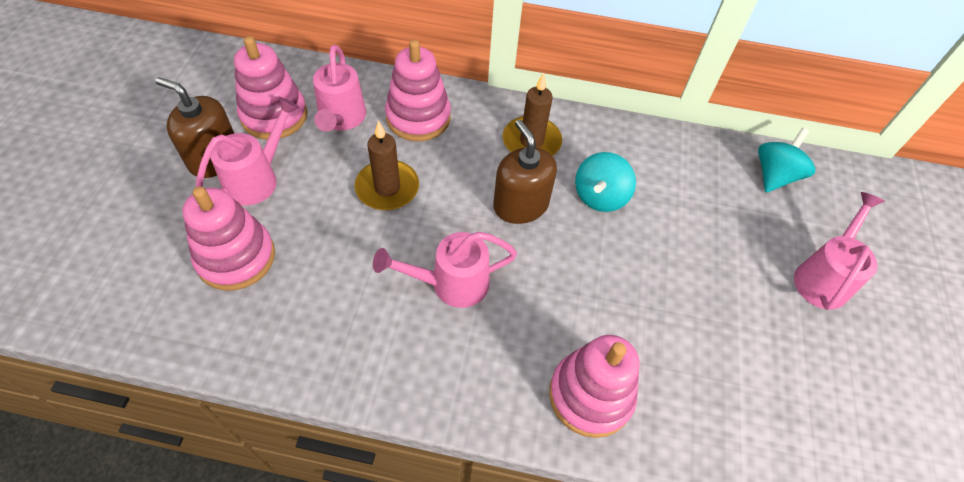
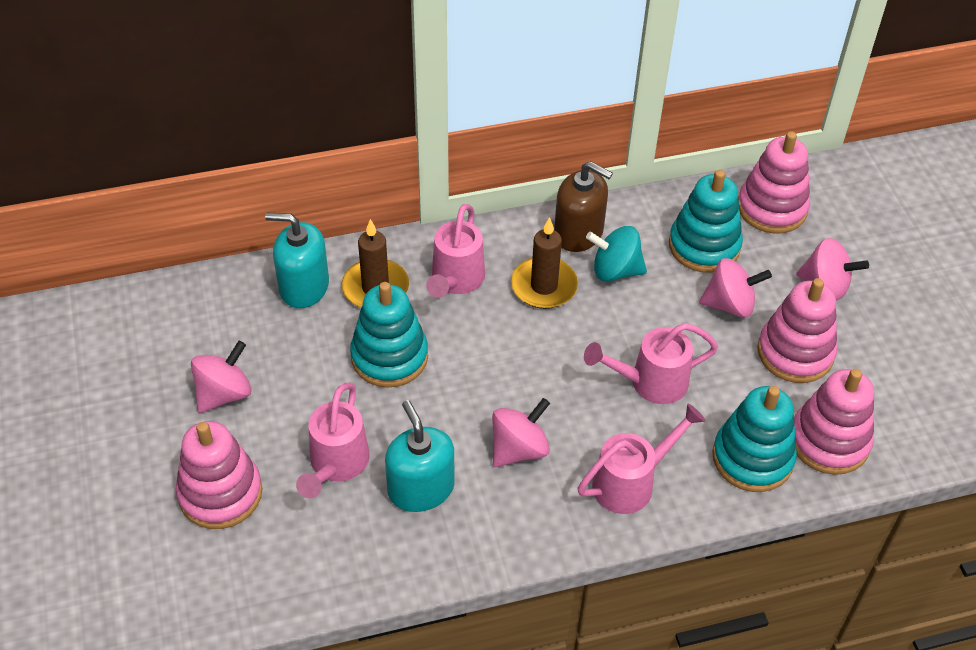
brown soap dispenser: [155,77,235,178] [493,120,557,224] = 2 -> [554,161,613,252] = 1
pink spinning top: none = 0 -> [191,341,251,413] [492,398,550,467] [699,258,772,317] [796,238,869,300] = 4
turquoise soap dispenser: none = 0 -> [265,212,329,308] [385,400,454,512] = 2
turquoise spinning top: [575,152,636,212] [758,128,816,192] = 2 -> [586,226,647,282] = 1
turquoise stacking toy: none = 0 -> [350,282,428,388] [669,170,743,273] [712,386,797,492] = 3

